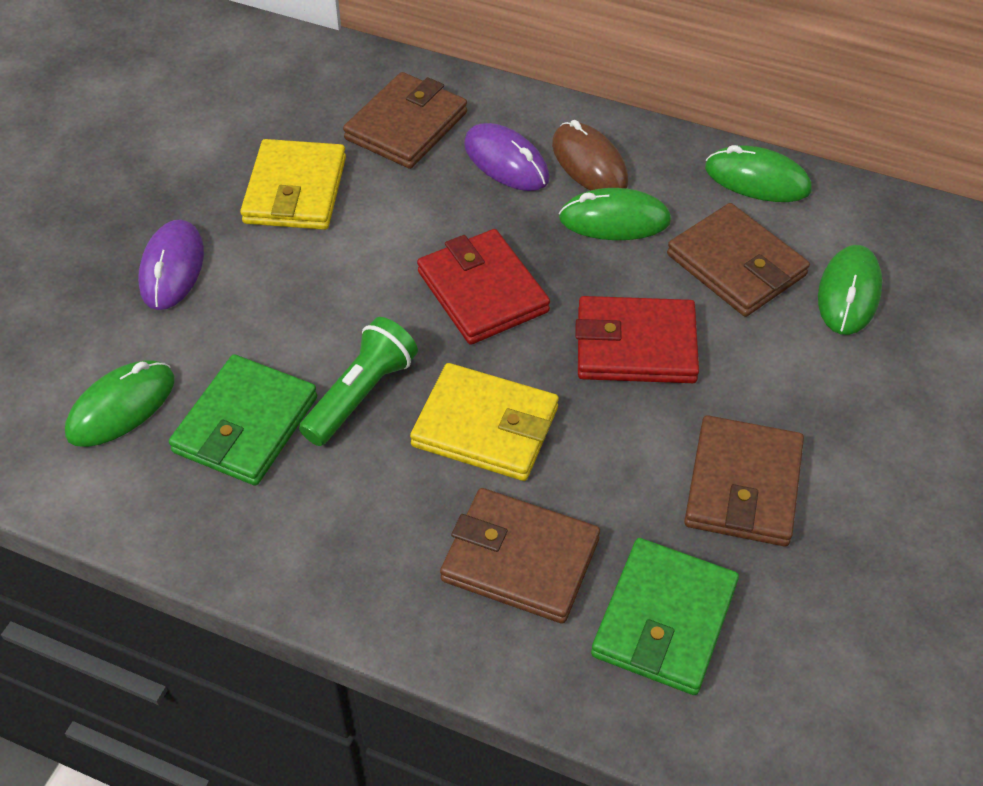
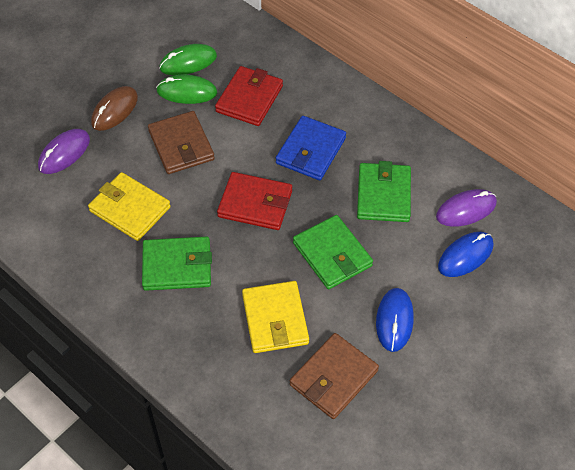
blue mouse: none = 0 -> [376,288,414,352] [438,232,494,277] = 2
blue wallet: none = 0 -> [276,116,346,180] = 1
brown wallet: [343,72,467,169] [440,488,600,624] [667,203,810,317] [684,415,804,547] = 4 -> [148,111,215,174] [290,333,379,419] = 2
green flashlight: [299,317,418,446] = 1 -> none = 0
green mouse: [65,360,174,447] [559,188,671,240] [705,145,812,202] [818,245,882,335] = 4 -> [156,74,217,104] [159,44,217,75] = 2
green wallet: [169,354,317,486] [591,538,739,695] = 2 -> [142,237,212,291] [293,215,373,289] [357,161,411,222] = 3

